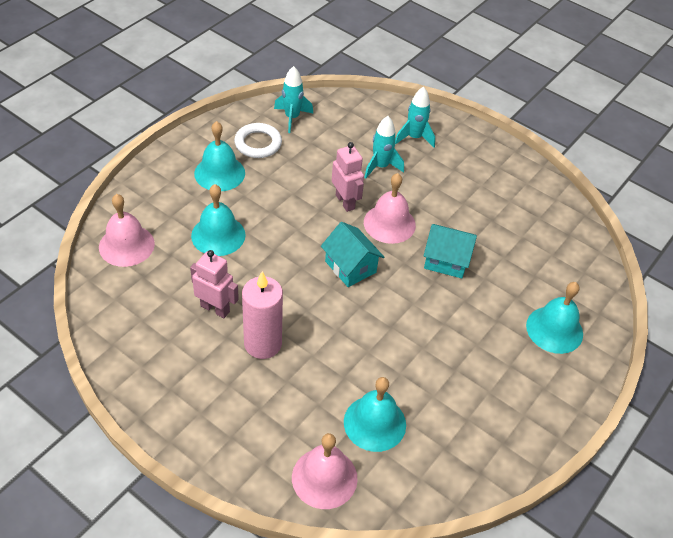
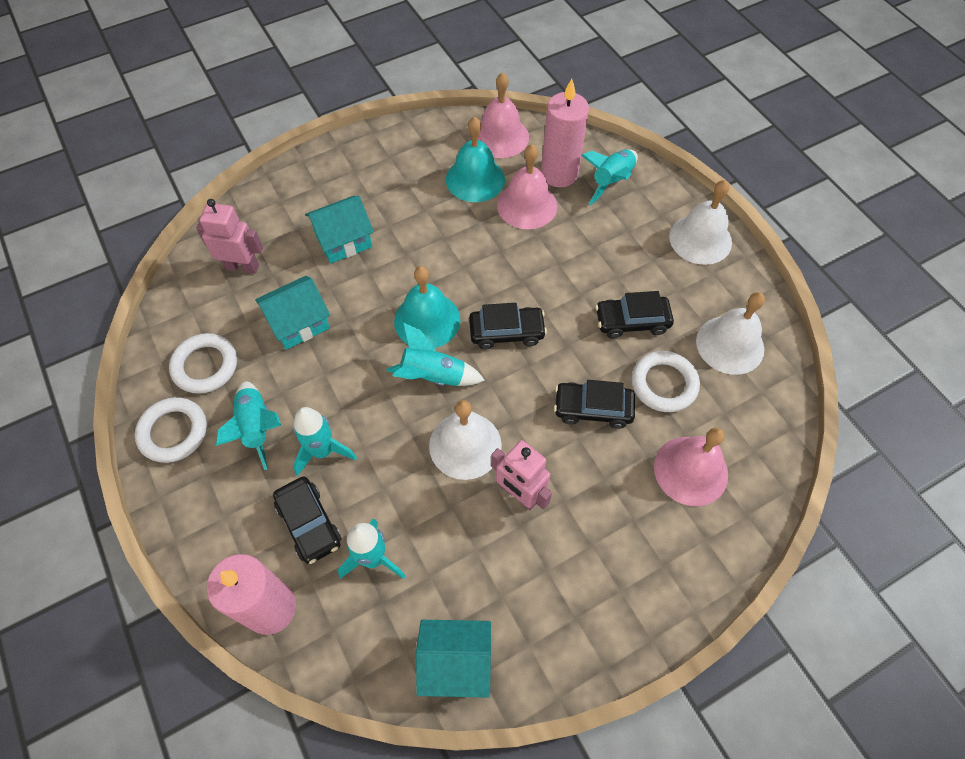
black car: none = 0 -> [273,476,342,564] [469,303,547,349] [554,380,635,429] [595,291,674,338] = 4
pink candle: [242,271,283,359] = 1 -> [207,554,296,635] [541,79,589,187] = 2
turquoise bell: [191,184,245,256] [194,121,245,191] [344,377,406,452] [526,282,583,354] = 4 -> [394,266,461,348] [446,117,505,202] = 2
turquoise house: [321,222,384,287] [424,224,477,278] = 2 -> [255,276,330,350] [305,195,374,264] [416,620,491,698] = 3
turquoise rocket: [274,66,313,133] [364,116,404,179] [395,87,435,148] = 3 -> [216,381,281,470] [293,407,357,477] [338,519,406,579] [386,323,485,386] [581,150,638,205] = 5
white bell: none = 0 -> [429,400,502,480] [669,180,732,265] [696,292,765,375] = 3
white ring: [234,123,282,158] = 1 -> [135,397,207,463] [169,333,237,394] [632,351,700,412] = 3

